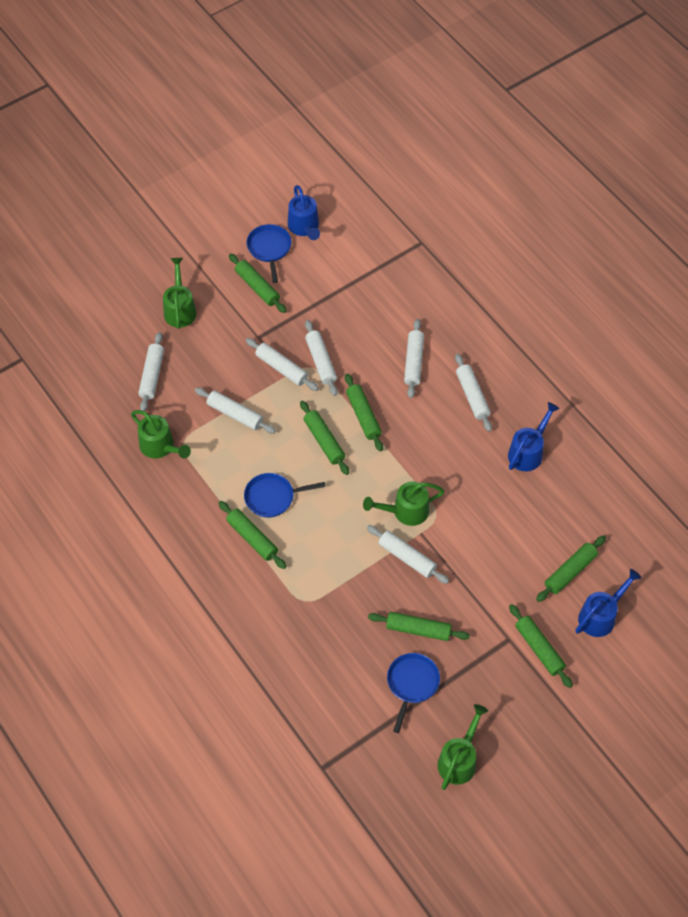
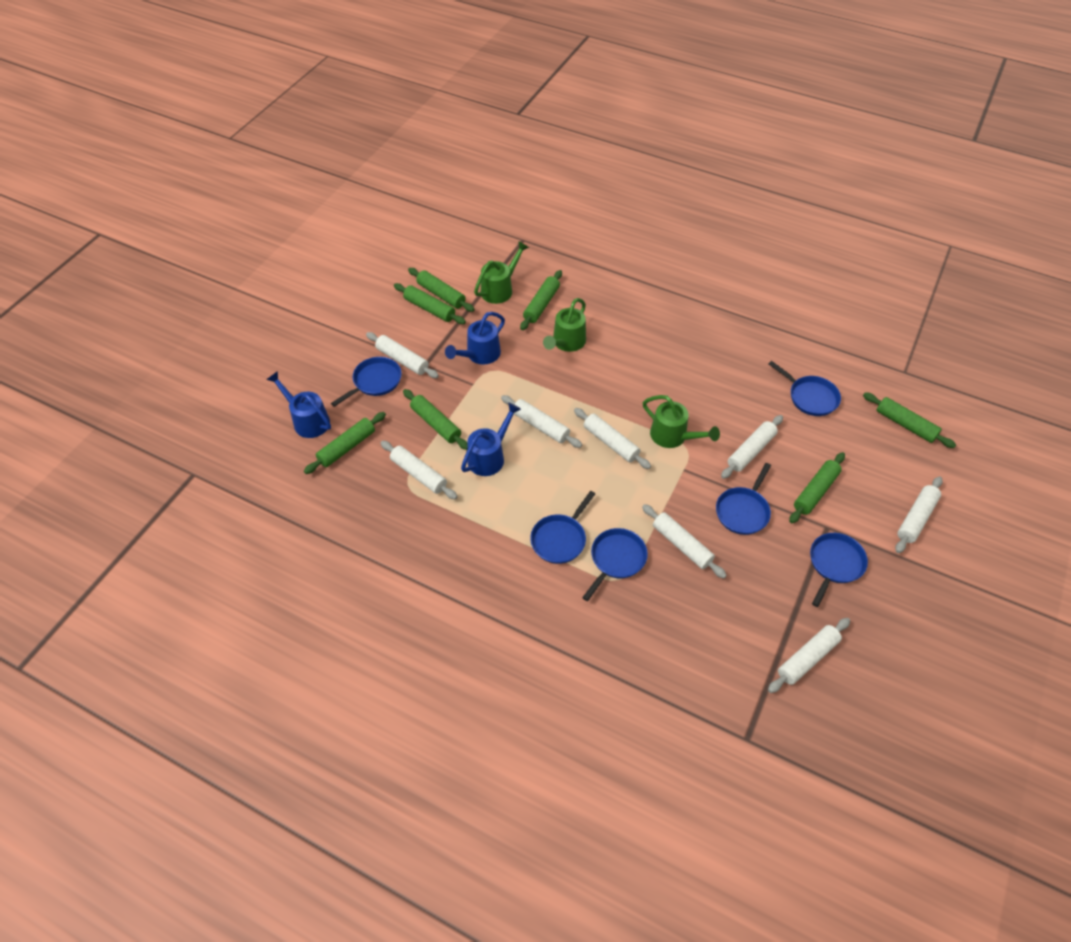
blue pan: [244,473,325,518] [247,224,292,283] [387,653,440,733] = 3 -> [331,357,402,407] [530,491,595,564] [582,528,648,601] [716,463,771,535] [769,361,841,416] [810,533,868,607] = 6
green watering can: [131,410,191,459] [163,258,197,329] [363,482,444,526] [437,704,488,790] = 4 -> [474,241,529,304] [543,298,586,352] [643,395,720,448] = 3
white rolling pin: [138,332,164,411] [195,388,276,433] [246,338,319,391] [305,320,338,396] [367,525,449,584] [404,319,424,398] [455,354,492,432] = 7 -> [366,332,439,378] [381,441,457,499] [501,395,582,448] [574,408,651,469] [642,504,727,578] [721,415,783,479] [768,618,850,693] [895,476,943,553] = 8

